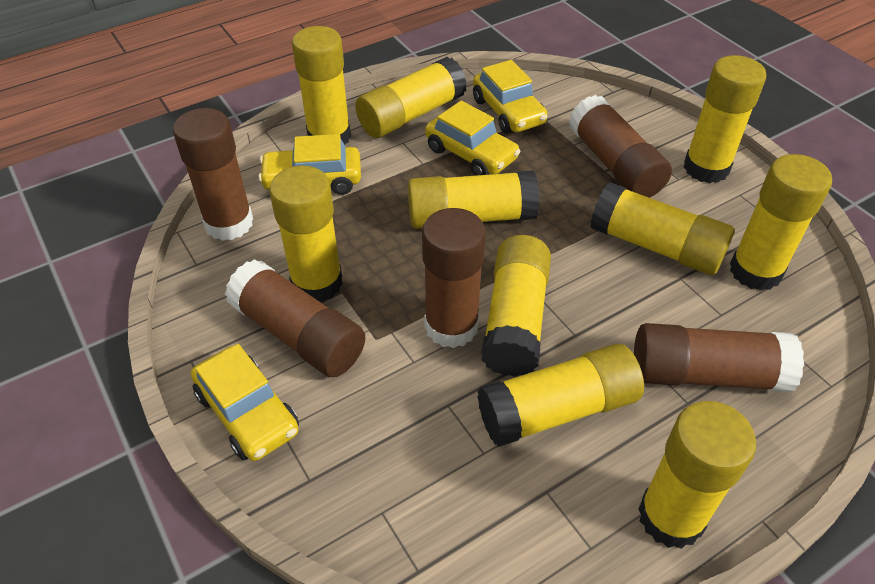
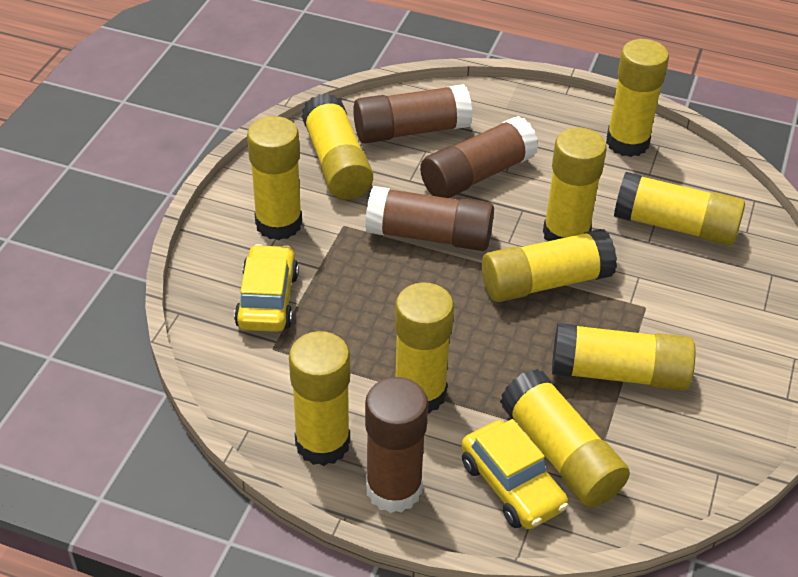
brown glue stick: [173,108,253,241] [225,259,365,377] [422,208,486,348] [568,95,672,198] [634,323,804,392] = 5 -> [353,84,473,144] [365,186,494,251] [365,377,428,513] [420,116,539,198] = 4
yellow car: [191,344,299,461] [258,134,361,195] [425,101,520,176] [473,60,548,134] = 4 -> [234,244,299,332] [461,419,569,529] = 2

